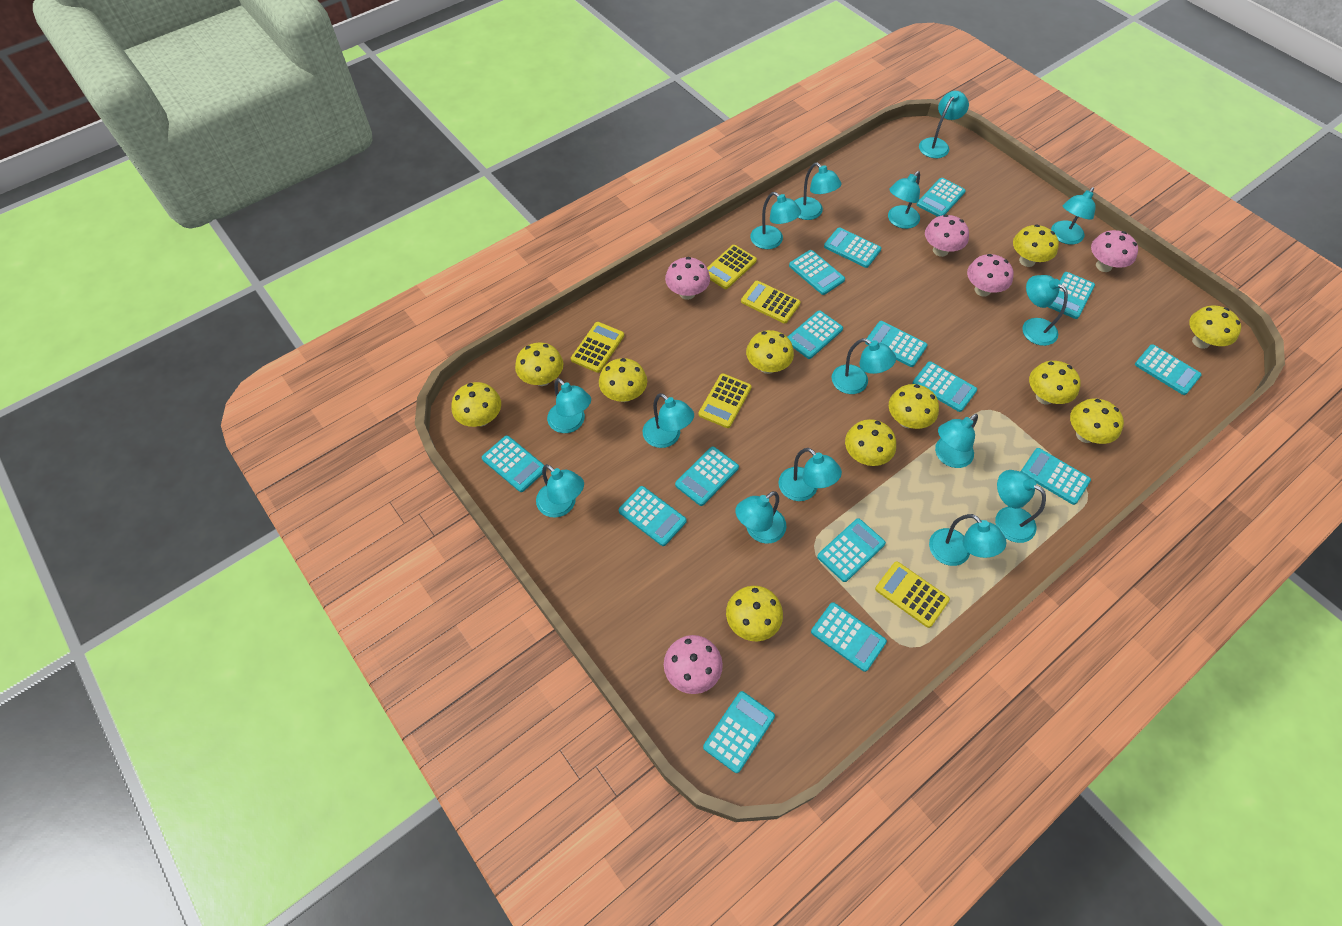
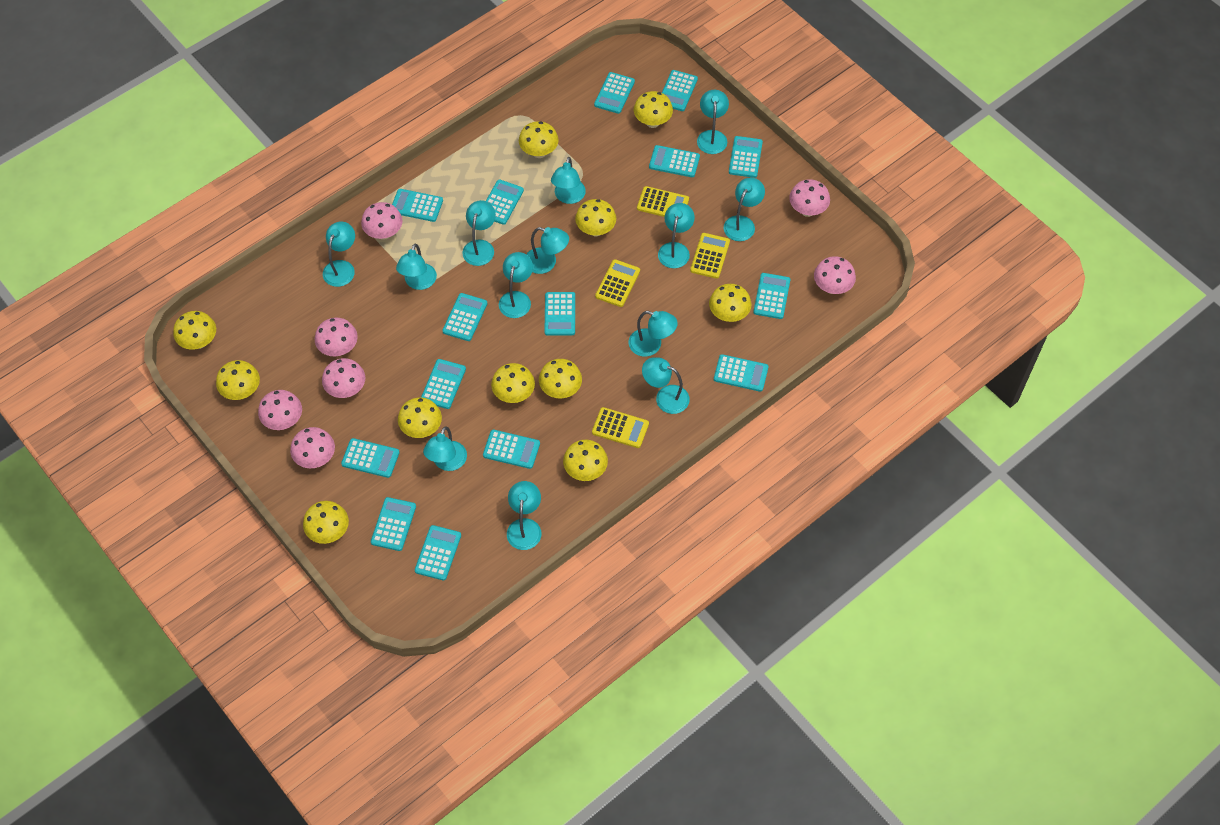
pink mushroom: [664,635,723,694] [665,257,710,300] [925,215,969,257] [967,254,1014,297] [1091,230,1138,272] = 5 -> [258,390,302,430] [290,427,335,468] [315,318,358,356] [322,358,365,398] [361,202,403,240] [789,179,830,217] [814,256,856,294] = 7
turquoise lamp: [536,464,584,518] [547,378,591,433] [643,393,694,448] [735,491,786,544] [750,192,801,249] [778,448,842,501] [795,163,841,220] [832,338,896,394] [888,171,920,229] [919,91,969,158] [929,514,1007,566] [935,414,978,468] [995,470,1046,543] [1022,275,1068,346] [1051,187,1096,245] = 15 -> [323,221,355,287] [396,244,437,290] [423,426,467,471] [462,200,496,266] [499,252,533,318] [507,481,541,550] [526,227,569,274] [551,157,586,204] [629,311,678,357] [642,357,690,414] [658,203,695,268] [697,90,729,154] [724,178,765,241] = 13
yellow calculator: [571,322,624,373] [698,373,752,428] [707,245,757,289] [741,281,801,324] [875,561,950,628] = 5 -> [592,407,649,448] [595,259,640,307] [637,186,689,217] [690,233,730,279] = 4

